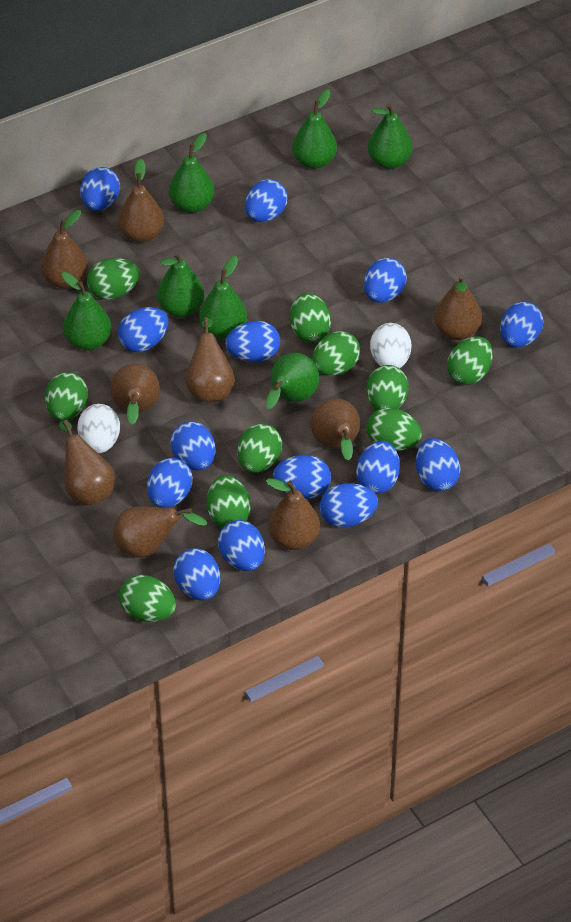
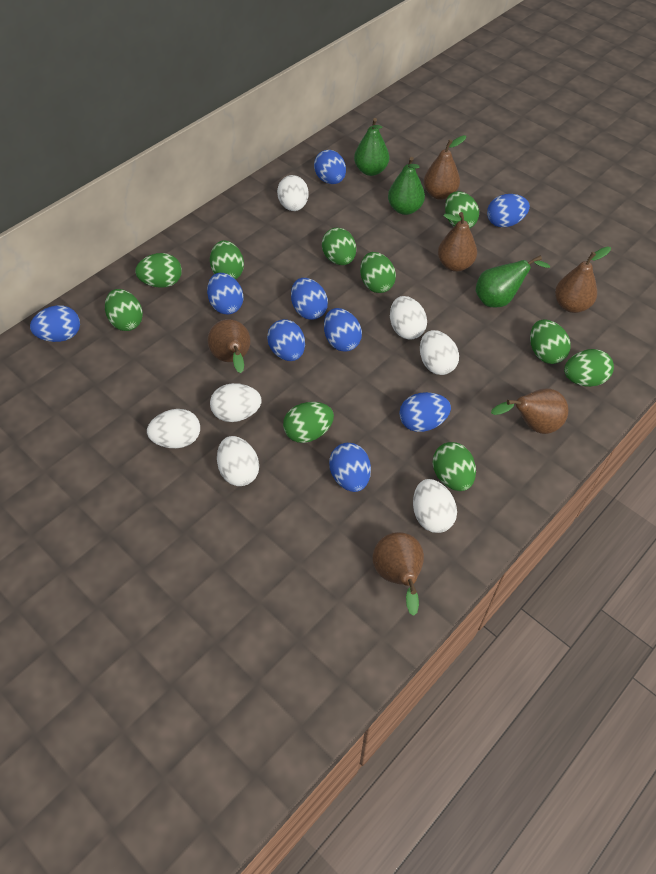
blue egg: [80,167,120,211] [118,307,168,352] [147,458,193,508] [170,421,215,470] [173,548,220,600] [218,520,265,571] [225,321,280,362] [245,179,288,222] [273,455,331,499] [320,483,378,528] [356,441,400,494] [364,258,407,303] [416,438,460,491] [500,302,544,347] = 14 -> [30,305,80,342] [207,273,244,314] [267,319,305,361] [291,278,328,320] [314,150,346,184] [324,308,362,352] [329,443,371,492] [399,392,451,432] [487,194,530,227] = 9
brown pear: [41,210,88,289] [59,420,115,506] [110,364,160,425] [113,506,208,558] [118,159,164,243] [186,317,235,402] [266,478,320,550] [310,398,360,461] [434,275,482,340] = 9 -> [207,319,251,373] [372,532,424,616] [424,135,466,200] [438,212,477,272] [491,388,568,434] [555,246,611,313] = 6
green pear: [62,272,111,350] [157,251,205,317] [169,133,214,213] [199,256,247,339] [265,353,319,409] [292,89,337,169] [368,103,412,169] = 7 -> [354,118,389,176] [388,157,425,215] [476,256,550,307] = 3
white egg: [77,404,120,453] [370,323,411,368] = 2 -> [147,409,200,448] [210,383,262,422] [217,436,259,486] [277,175,309,211] [390,296,427,339] [413,479,457,533] [420,330,459,375] = 7

